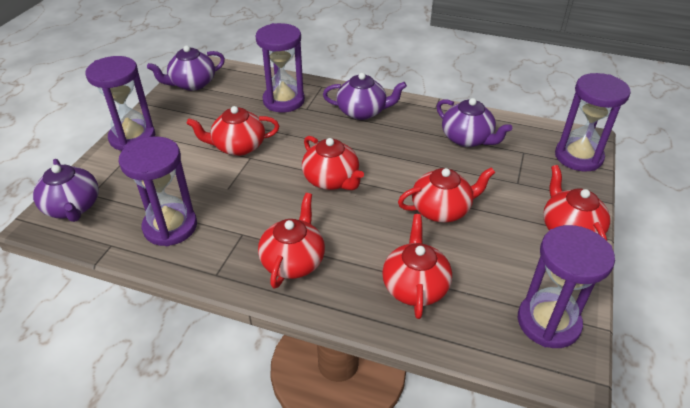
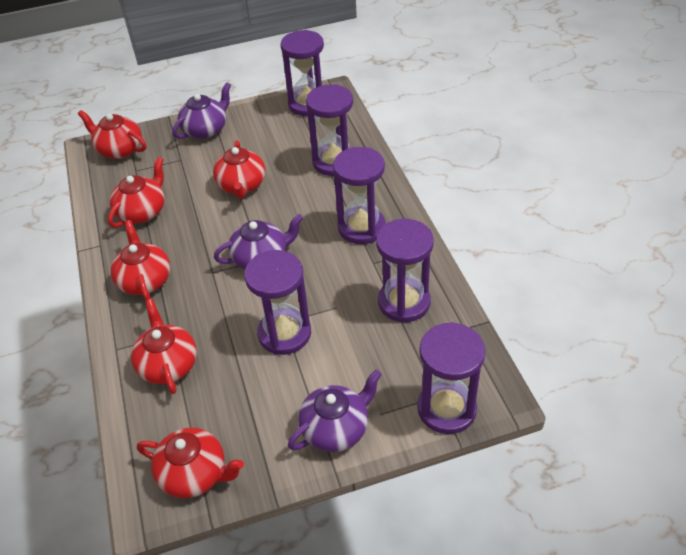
purple hourglass: [86,56,155,151] [119,136,197,246] [256,23,305,112] [518,225,615,348] [555,73,631,172] = 5 -> [244,250,311,355] [280,30,324,116] [306,84,353,176] [333,147,386,244] [376,219,434,323] [417,322,485,434] = 6
purple teapot: [33,159,99,222] [147,45,225,91] [323,73,407,120] [437,98,512,147] = 4 -> [173,82,231,139] [214,214,303,270] [288,370,382,452] = 3

